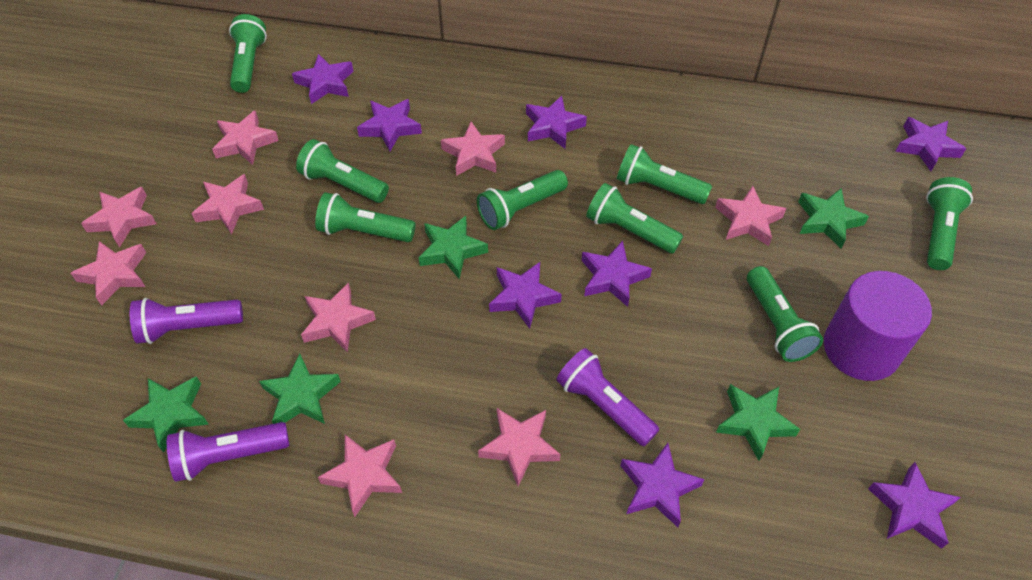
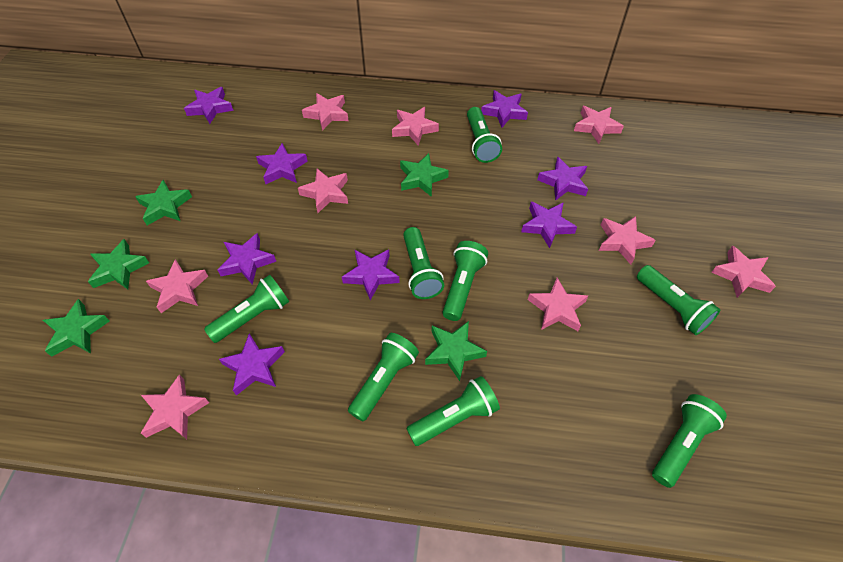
purple cylinder: [824,271,932,381] = 1 -> none = 0
purple flashlight: [130,298,243,344] [167,422,289,482] [556,348,659,446] = 3 -> none = 0

